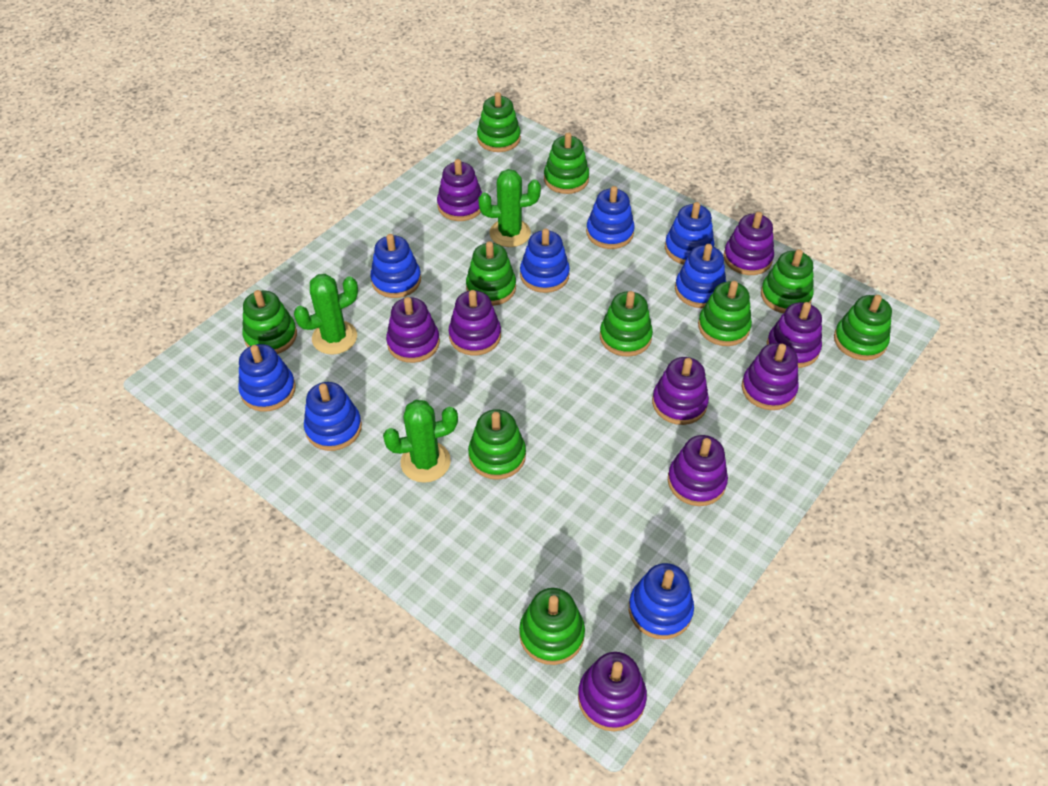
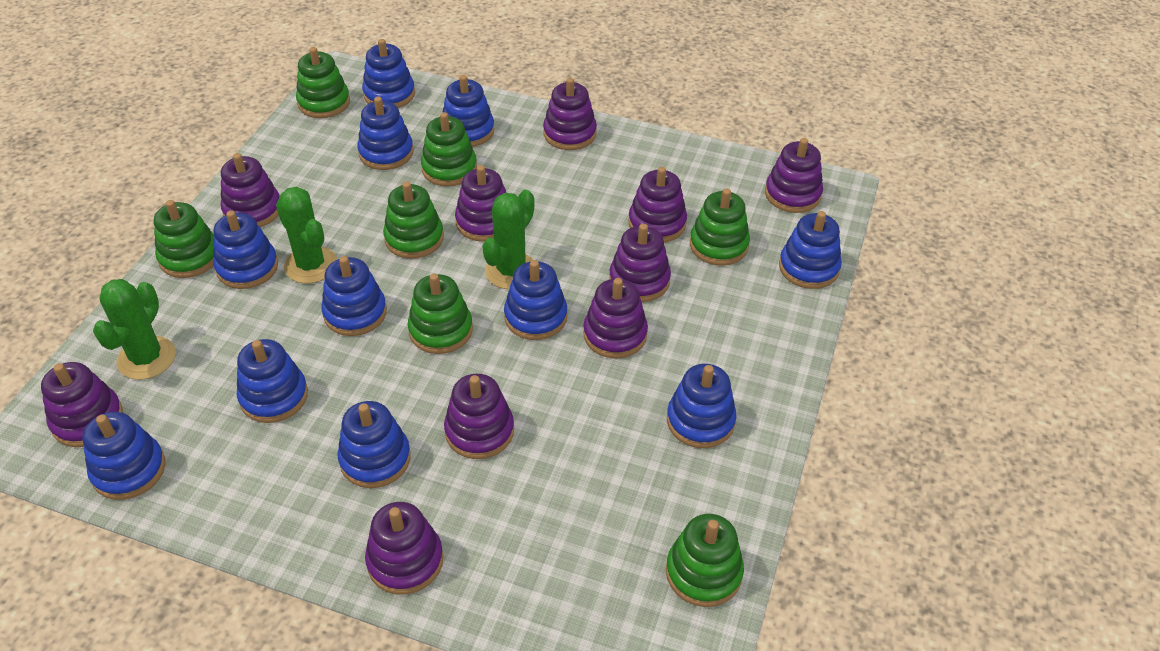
blue stacking toy: [239,344,296,412] [304,382,362,451] [370,234,421,298] [520,229,570,293] [586,186,635,249] [629,563,694,639] [665,202,714,265] [675,244,726,308] = 8 -> [82,412,165,500] [213,210,278,289] [237,339,308,423] [321,256,387,336] [337,401,411,488] [357,97,414,170] [362,39,415,108] [442,75,495,147] [504,260,567,340] [667,364,737,448] [779,211,842,289] = 11
green stacking toy: [242,290,297,354] [466,241,516,306] [468,409,526,480] [477,92,521,152] [519,588,585,665] [544,133,589,194] [600,291,653,357] [698,281,752,346] [761,249,814,313] [834,295,892,360] = 10 -> [154,200,214,278] [296,47,350,118] [383,181,444,259] [408,273,473,354] [421,112,477,187] [666,514,744,607] [690,188,750,266] = 7
purple stacking toy: [386,297,440,363] [437,159,482,221] [449,290,501,356] [578,652,647,731] [652,357,709,425] [668,435,728,506] [723,212,774,275] [742,343,799,410] [767,302,822,368] = 9 -> [41,362,123,447] [221,153,280,227] [365,502,443,595] [444,374,514,459] [455,165,506,242] [543,78,597,150] [583,278,648,358] [609,224,671,302] [628,167,687,243] [765,138,823,213] = 10

